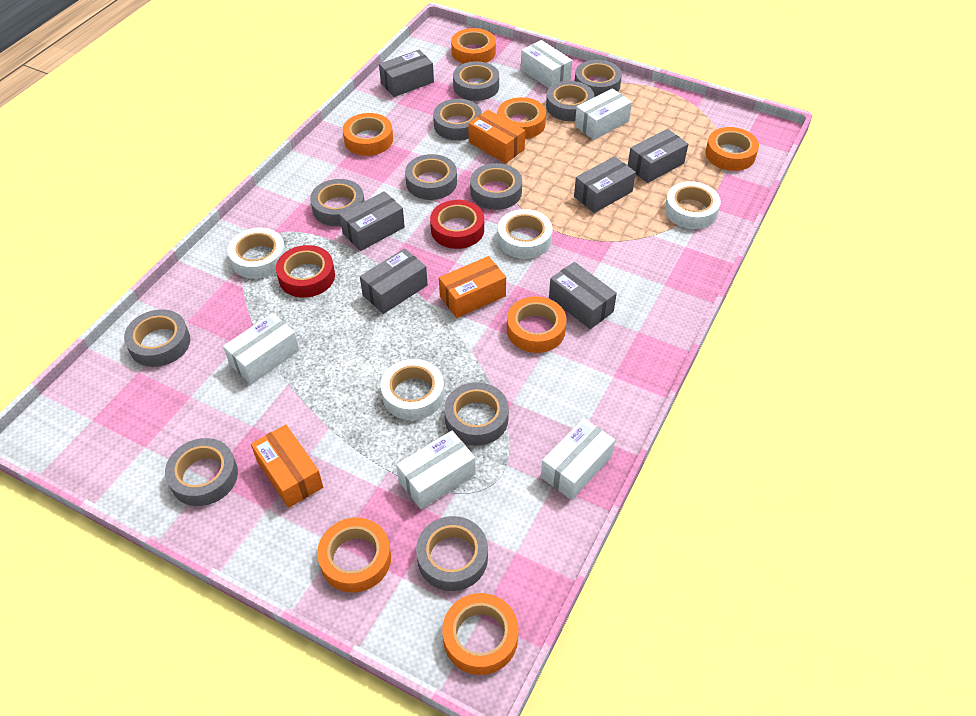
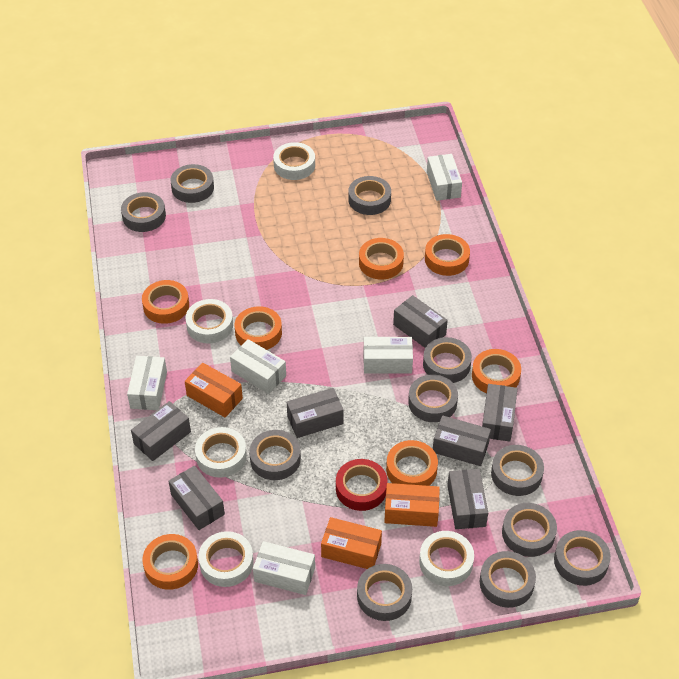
grey box: [339,191,405,251] [360,248,428,314] [379,50,434,97] [549,262,617,329] [574,156,636,213] [628,129,688,183] = 6 -> [131,401,191,461] [169,466,225,530] [287,388,344,438] [393,295,448,348] [433,415,491,466] [447,469,488,529] [482,384,518,442] = 7
red tape: [276,245,335,298] [430,200,484,249] = 2 -> [336,459,388,511] = 1
white tape: [228,228,286,279] [381,359,444,420] [498,209,553,259] [665,181,721,229] = 4 -> [185,299,233,343] [195,427,247,478] [199,531,254,587] [273,142,315,180] [419,531,474,586] = 5

